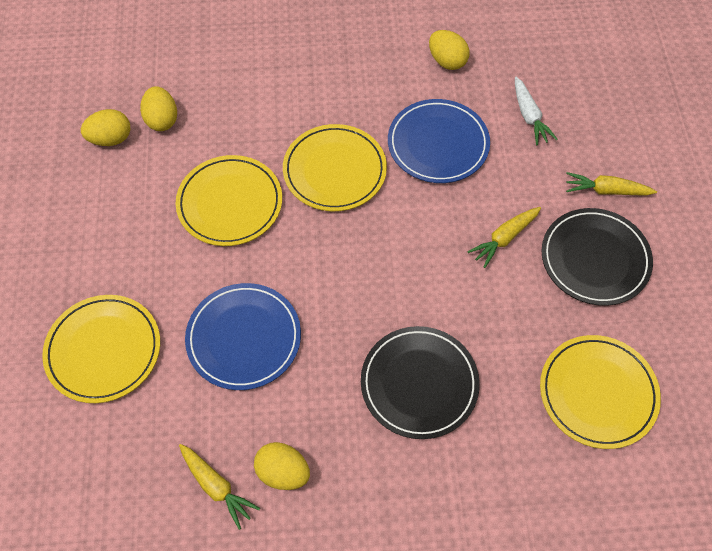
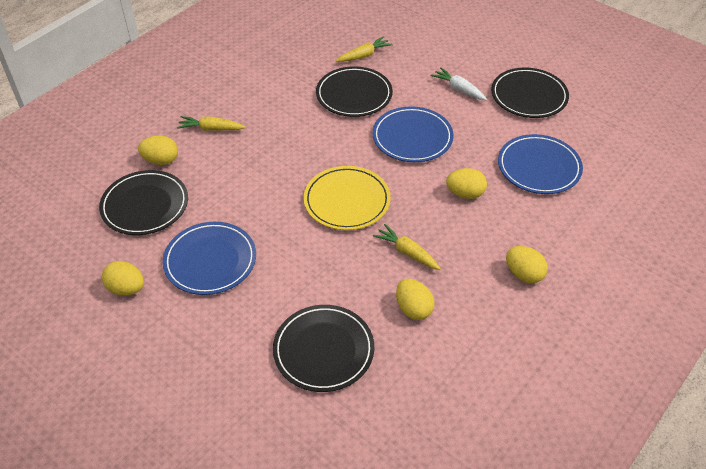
black plate: [361,326,480,439] [541,208,653,306] = 2 -> [99,170,188,235] [273,305,374,392] [316,66,393,117] [491,68,569,118] = 4
blue plate: [185,283,301,390] [388,99,490,183] = 2 -> [163,222,256,295] [372,106,454,162] [498,134,583,194] = 3
yellow egg: [81,109,130,146] [140,86,177,131] [254,442,310,490] [429,30,469,70] = 4 -> [102,261,144,296] [138,136,178,165] [396,279,435,320] [446,168,487,199] [506,246,548,283] = 5
yellow plate: [42,295,160,403] [176,155,282,246] [283,124,387,211] [540,335,661,449] = 4 -> [304,166,391,230] = 1

